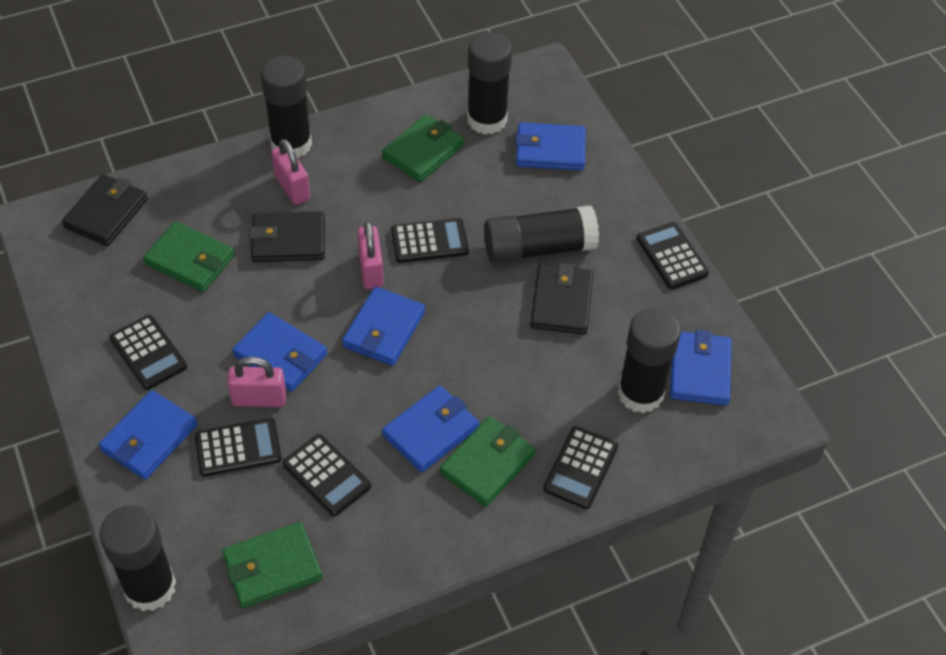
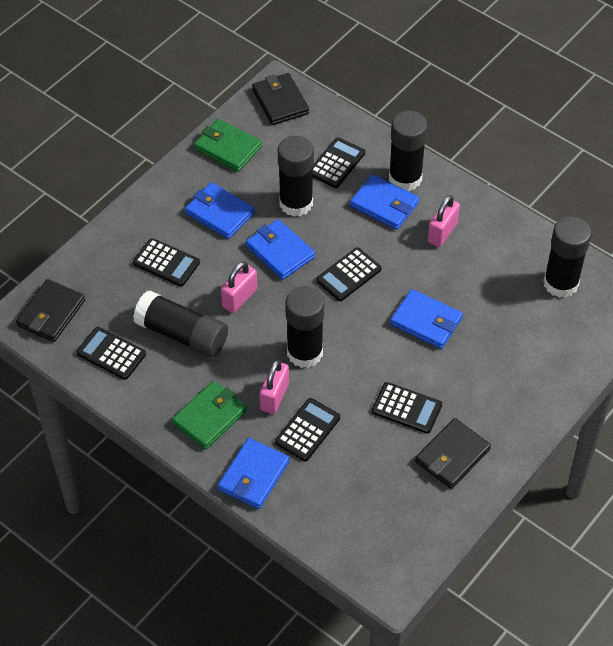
blue wallet: [99,390,198,480] [232,312,327,392] [342,287,425,366] [382,386,479,473] [515,122,586,171] [670,330,732,406] = 6 -> [185,182,255,239] [218,438,290,509] [246,219,315,280] [350,174,419,230] [390,289,463,349] = 5
green wallet: [143,221,235,292] [222,522,323,608] [382,114,464,182] [440,416,536,507] = 4 -> [172,381,247,449] [194,119,262,172] = 2

